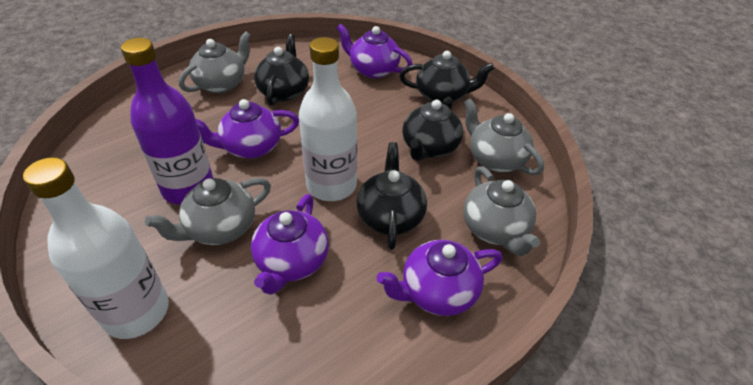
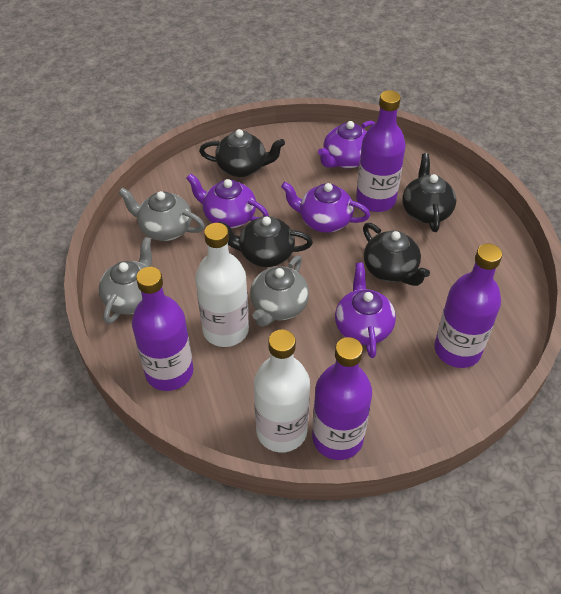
grey teapot: [145,178,271,245] [179,31,251,93] [463,166,540,256] [464,98,544,175] = 4 -> [99,237,152,324] [118,187,205,241] [250,255,309,327] = 3
purple bottle: [121,38,213,205] = 1 -> [132,267,193,391] [312,337,372,460] [356,90,406,212] [434,244,502,368] = 4

